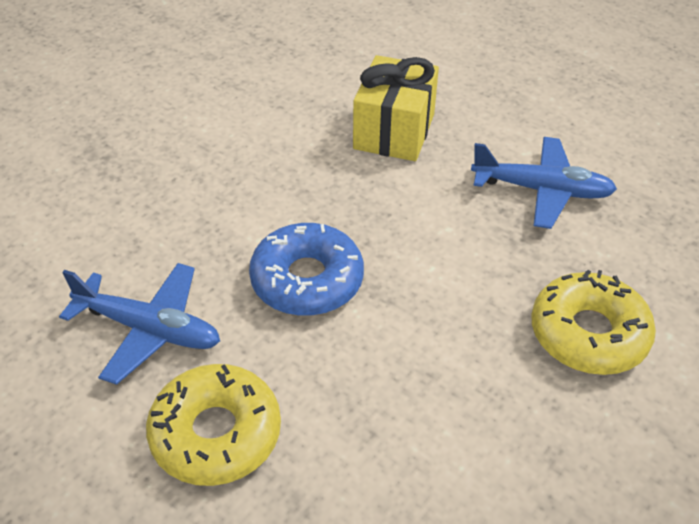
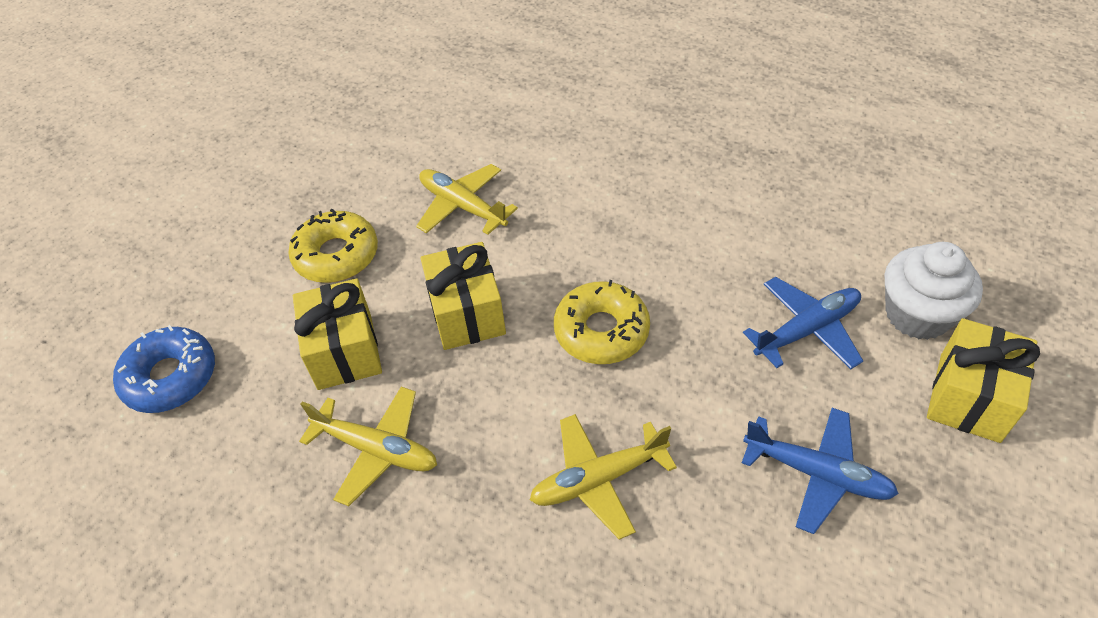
white cupcake: none = 0 -> [885,242,983,340] = 1
yellow gift: [353,55,439,161] = 1 -> [293,278,382,390] [420,242,506,350] [927,318,1040,443] = 3
yellow plane: none = 0 -> [299,387,437,506] [416,164,518,235] [530,414,677,540] = 3

